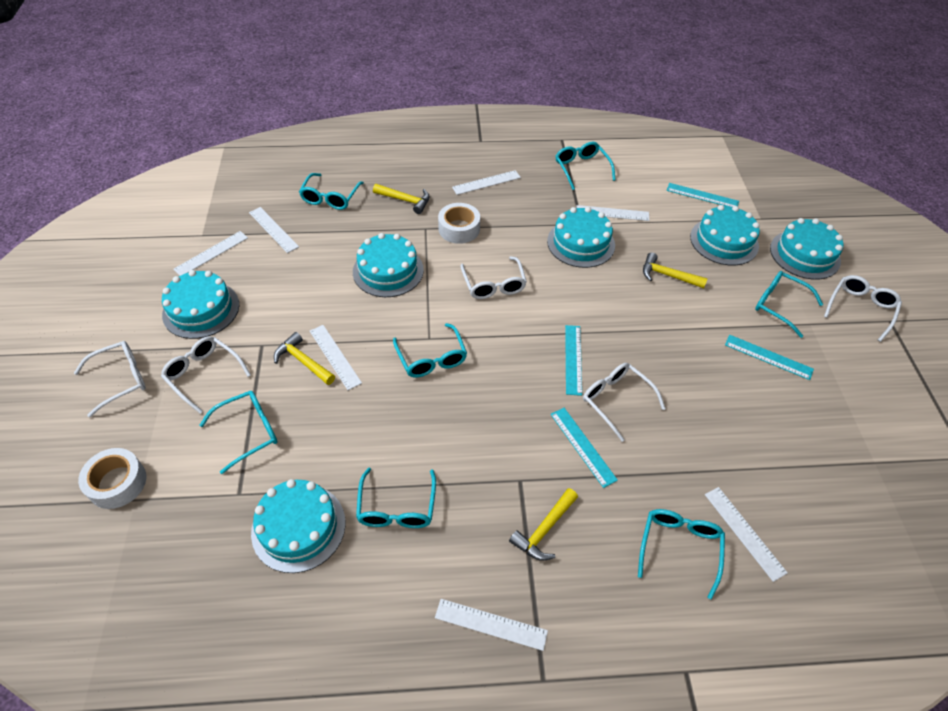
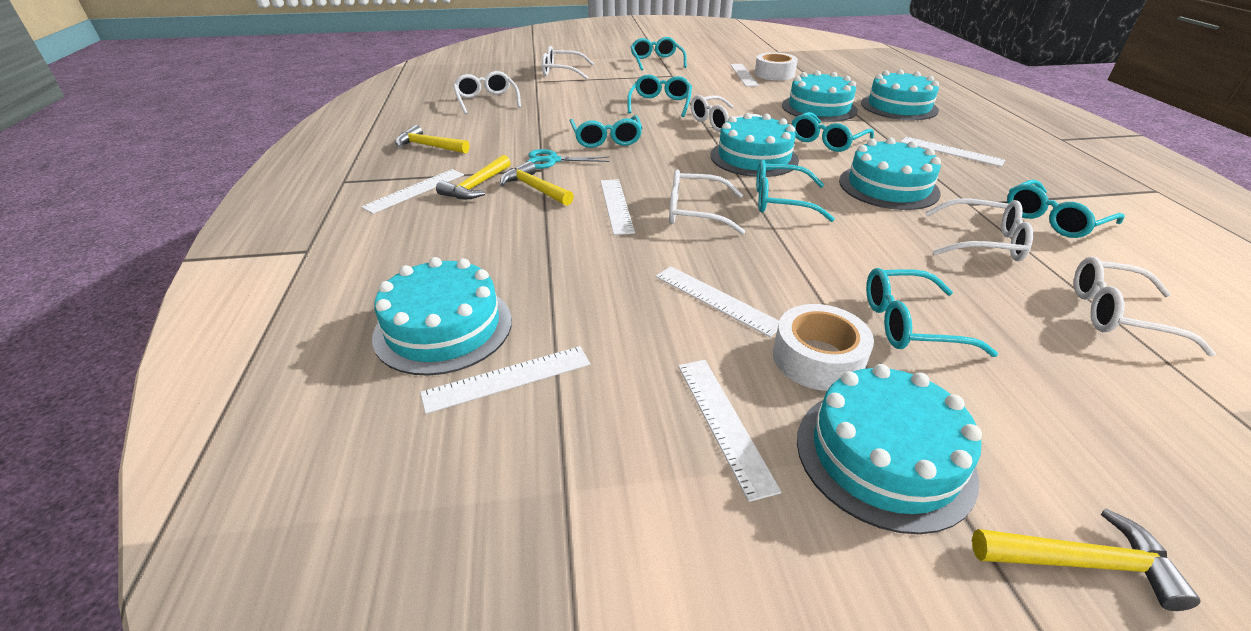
turquoise ruler: [551,408,618,488] [565,325,582,396] [667,183,739,207] [725,335,814,380] = 4 -> none = 0
turquoise scissors: none = 0 -> [526,149,610,169] = 1
white glasses: [74,341,146,417] [161,336,251,414] [460,256,527,299] [583,363,666,442] [824,275,902,342] = 5 -> [453,71,521,115] [542,46,594,80] [669,169,745,235] [691,95,762,132] [925,199,1033,261] [1074,257,1216,356] = 6

